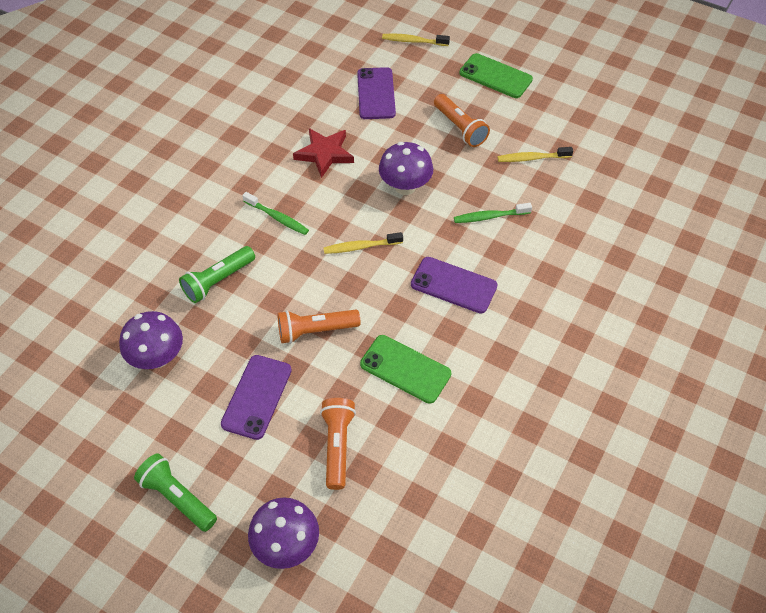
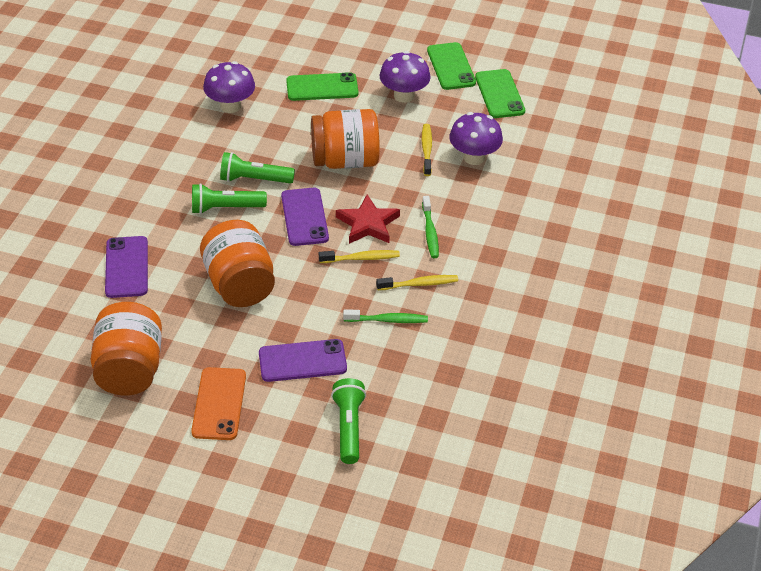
green flashlight: [134,453,217,532] [179,246,255,303] = 2 -> [192,183,267,214] [220,152,295,184] [331,378,366,464] = 3
green phone: [360,335,451,404] [459,53,533,98] = 2 -> [286,72,358,101] [427,42,476,90] [475,69,525,118] = 3
orange flashlight: [278,310,361,344] [320,398,356,490] [434,94,490,147] = 3 -> none = 0
orange jar: none = 0 -> [91,302,162,395] [200,220,275,307] [311,109,380,169] = 3
orange phone: none = 0 -> [191,367,246,440] = 1

